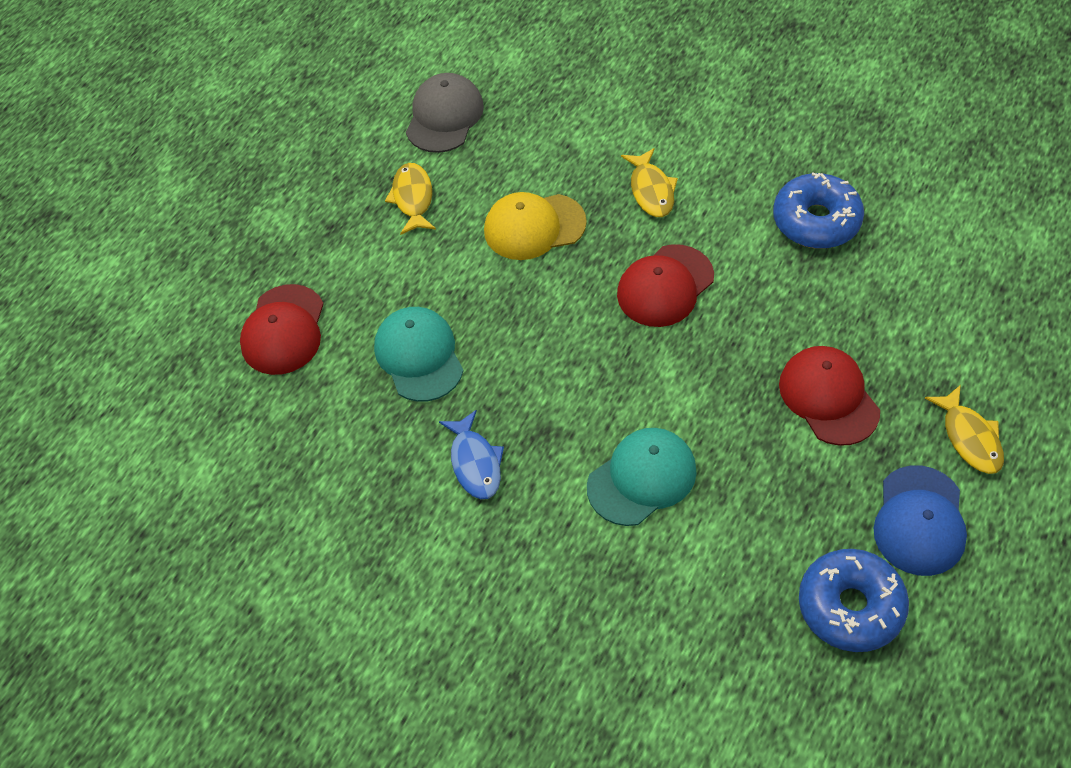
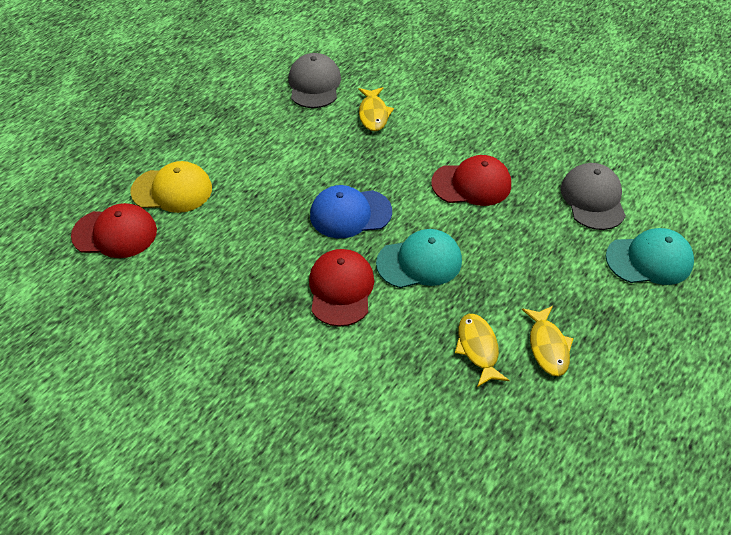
blue donut: [773,173,864,249] [799,549,909,652] = 2 -> none = 0
blue fish: [439,410,504,499] = 1 -> none = 0
grey cap: [406,73,484,153] = 1 -> [288,53,341,108] [561,163,626,230] = 2

